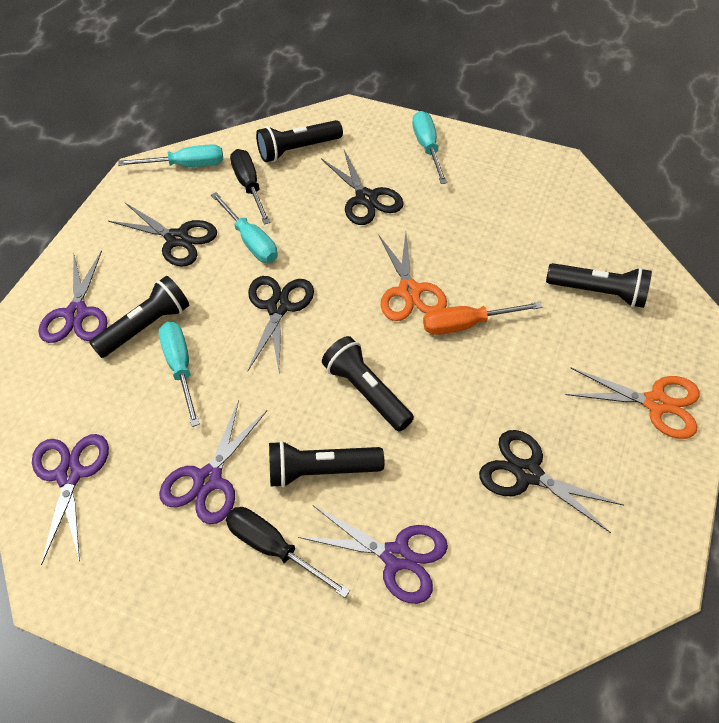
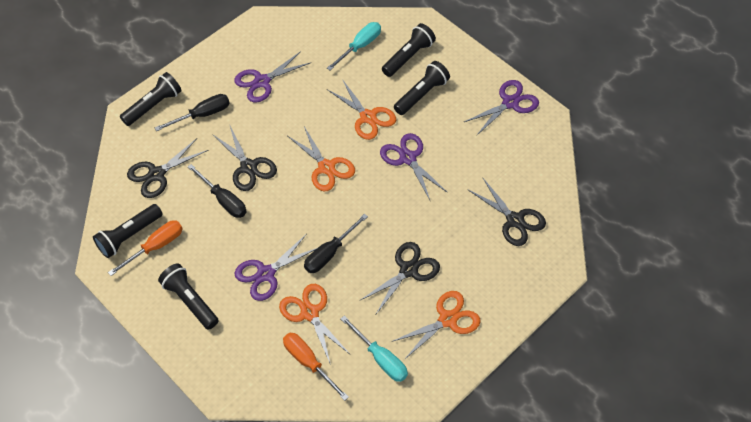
black screwdriver: [226,507,350,598] [230,149,271,225] = 2 -> [155,94,230,131] [188,164,247,218] [304,214,368,273] = 3
orange scissors: [379,233,447,321] [565,368,700,439] = 2 -> [279,284,351,365] [288,127,355,192] [327,79,396,140] [391,291,481,360] = 4
orange screwdriver: [423,302,542,335] = 1 -> [108,220,183,276] [283,333,349,401] = 2
turquoise screwdriver: [118,144,223,167] [159,322,200,427] [211,192,278,263] [412,111,447,184] = 4 -> [327,22,381,70] [341,315,408,382] = 2

